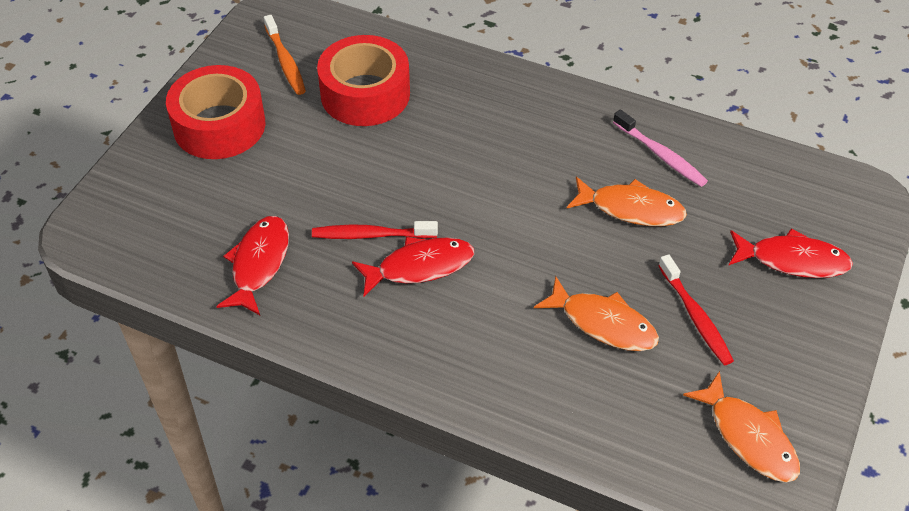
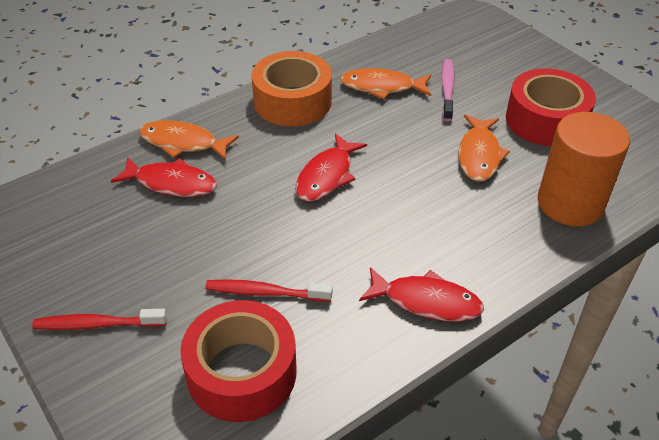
orange cylinder: none = 0 -> [538,112,630,226] = 1
orange tape: none = 0 -> [252,51,332,126] = 1
orange toothbrush: [264,15,306,95] = 1 -> none = 0

